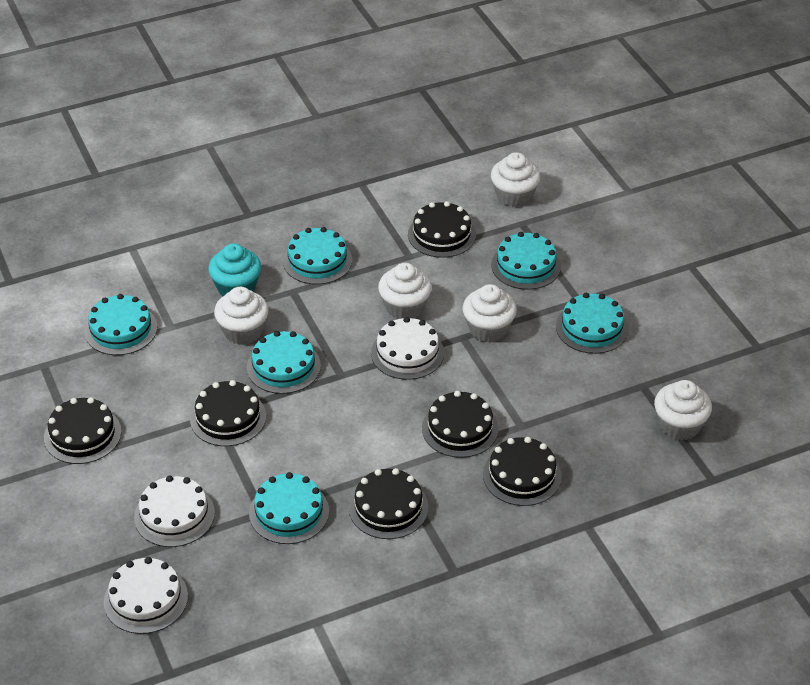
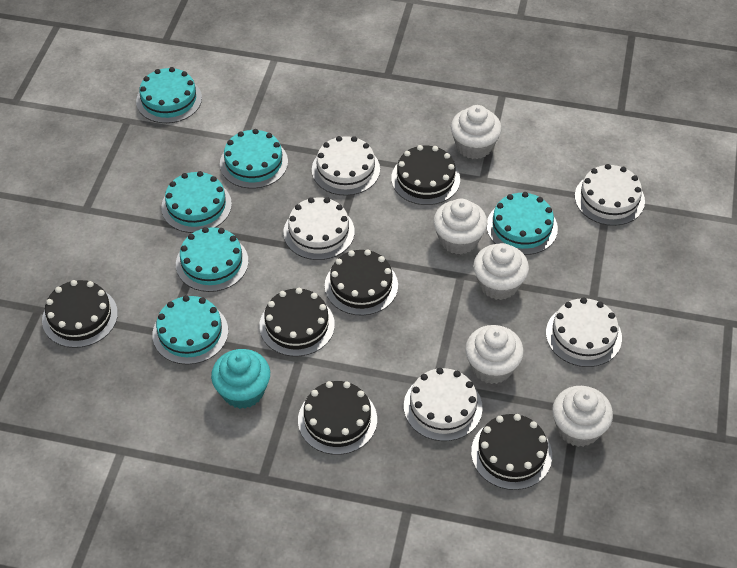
white cake: [104,557,188,634] [134,476,215,547] [371,317,444,380] = 3 -> [283,197,355,260] [312,136,380,196] [404,368,483,441] [546,298,622,367] [575,164,645,226] = 5

